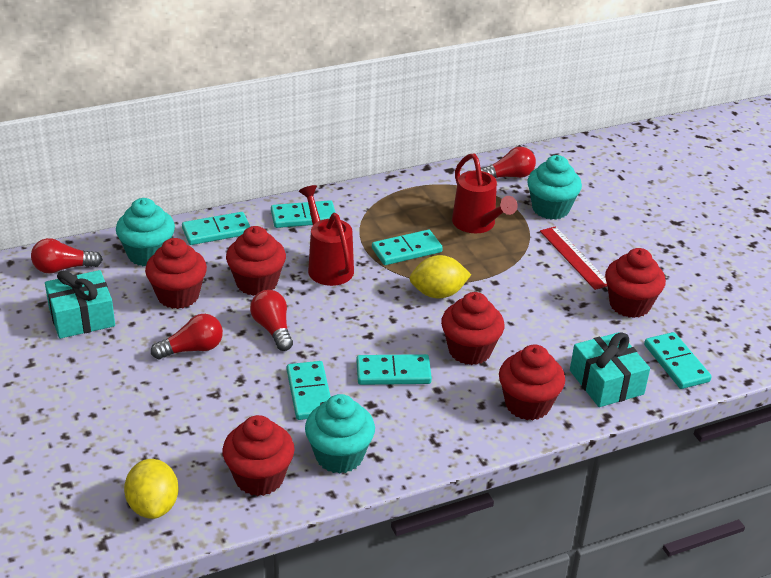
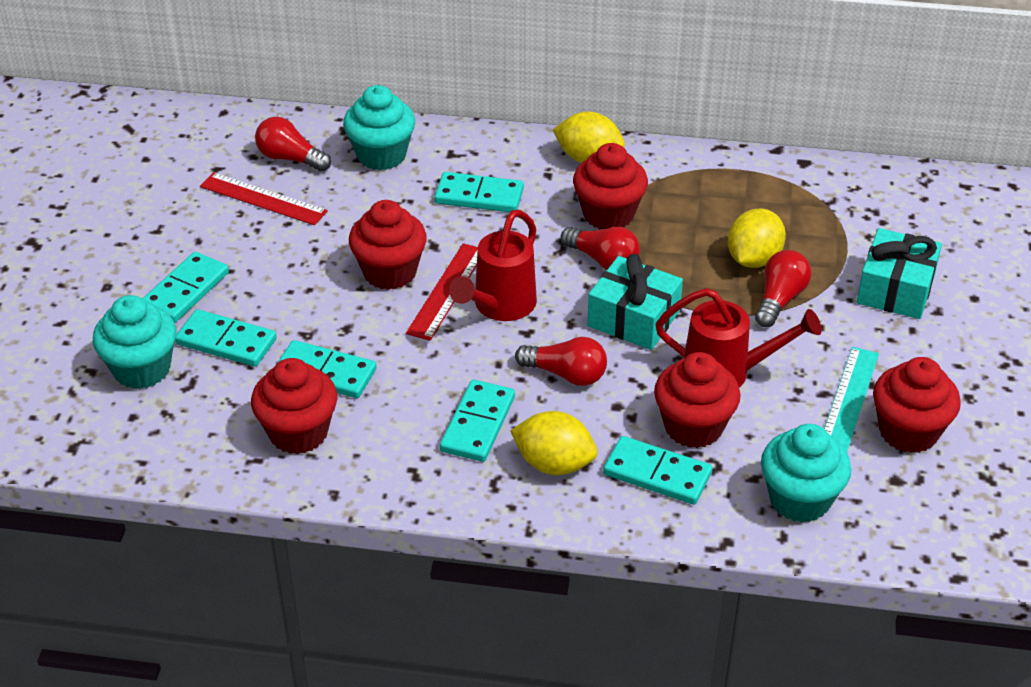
red cupcake: [145,238,207,309] [222,415,295,496] [226,226,286,296] [441,292,504,365] [499,345,565,420] [605,248,666,318] = 6 -> [251,358,337,454] [349,200,427,290] [573,143,648,229] [654,352,741,448] [873,357,961,453] = 5
red ruler: [540,226,607,290] = 1 -> [200,172,328,225] [406,243,478,341] = 2
turquoise ruler: none = 0 -> [824,347,879,452] = 1
yellow lemon: [124,459,179,519] [410,255,471,298] = 2 -> [511,411,598,475] [553,112,625,163] [728,209,786,268] = 3

